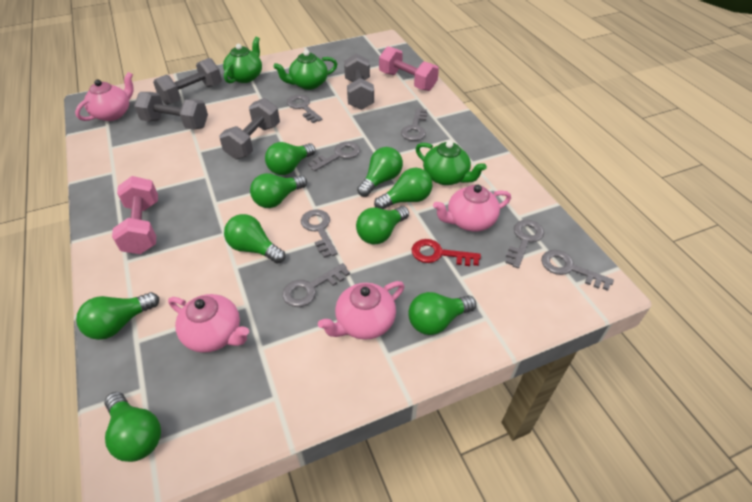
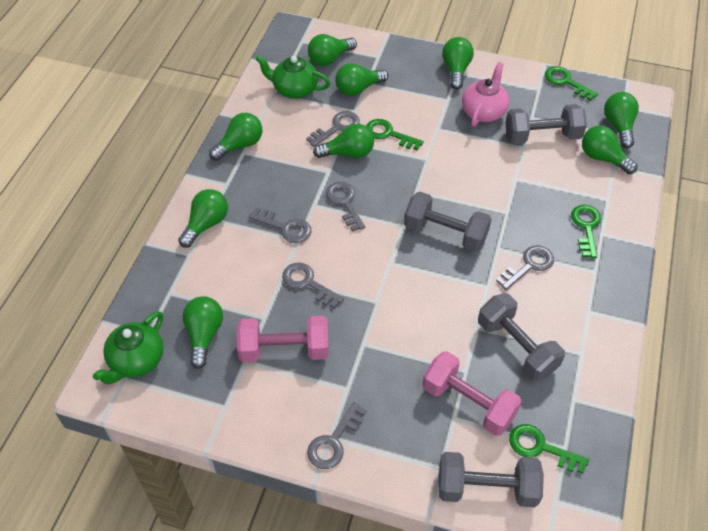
green key: none = 0 -> [366,119,424,150] [509,424,589,474] [545,66,598,101] [571,205,601,258] = 4
green teapot: [223,37,262,83] [273,50,337,90] [416,141,487,185] = 3 -> [93,311,164,384] [256,55,330,99] = 2
grey key: [282,263,350,307] [287,95,322,123] [301,209,338,258] [308,141,360,171] [401,108,428,141] [505,220,544,268] [541,250,614,291] = 7 -> [249,208,312,243] [282,262,344,309] [306,111,360,147] [307,402,366,469] [326,182,365,231] [496,245,554,290] = 6
pink teapot: [75,72,134,121] [168,294,249,353] [318,281,404,340] [433,185,511,231] = 4 -> [462,62,509,127] = 1
red key: [412,239,481,266] = 1 -> none = 0

